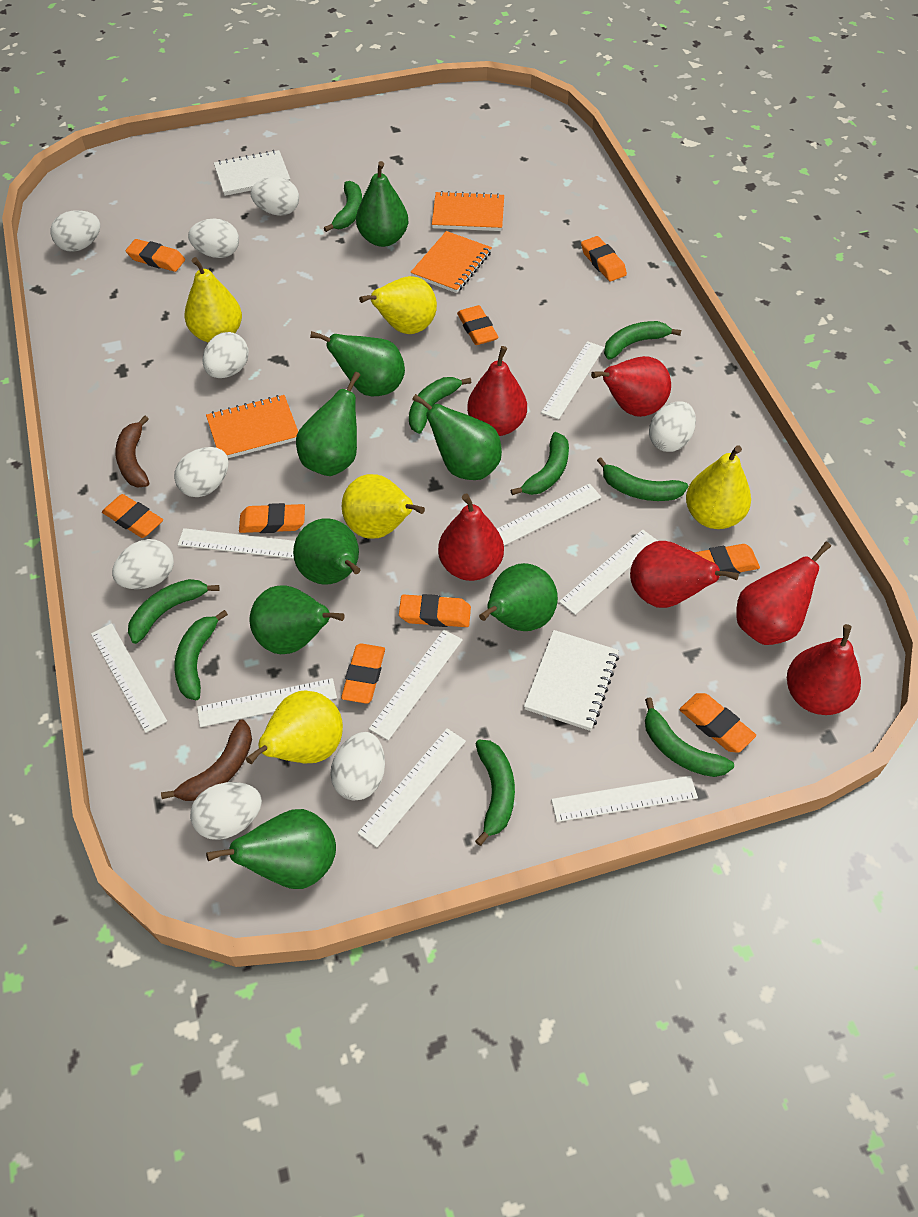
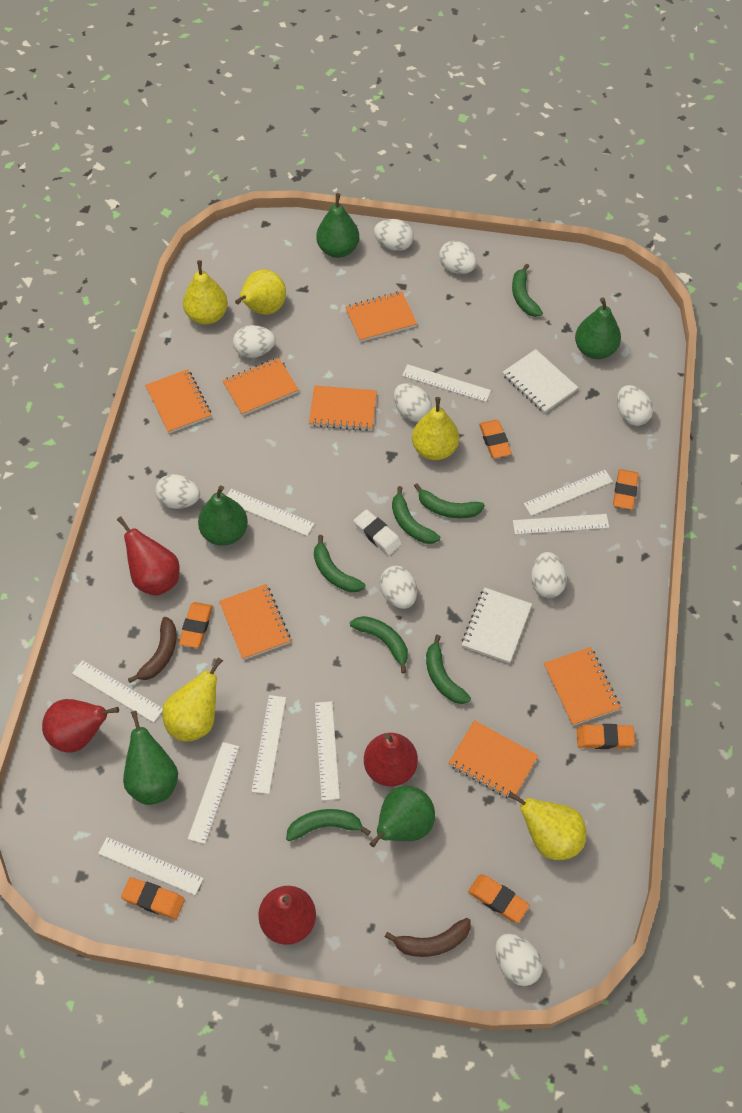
green banana: [128,579,220,644] [174,610,228,700] [324,181,362,232] [409,377,472,434] [475,740,515,846] [510,432,569,495] [597,457,688,501] [604,321,681,359] [645,697,734,777] = 9 -> [286,809,371,841] [314,535,365,592] [350,616,408,674] [392,486,440,544] [414,483,485,518] [426,635,471,704] [512,264,543,317] = 7
green pear: [206,809,336,889] [250,585,345,654] [293,518,360,585] [296,372,361,476] [310,331,405,396] [356,161,408,247] [412,394,502,480] [479,563,558,631] = 8 -> [123,711,178,805] [198,485,248,546] [316,193,359,258] [370,786,435,847] [575,297,621,359] = 5
orange eraser: [102,494,163,538] [126,239,185,272] [239,503,305,533] [341,643,385,704] [399,594,471,627] [457,305,499,345] [581,236,627,281] [679,693,756,753] [694,544,760,574] = 9 -> [121,877,185,919] [179,602,213,648] [468,874,530,923] [479,420,512,458] [577,724,635,749] [613,469,639,510] = 6
orange notebook: [206,395,298,458] [410,231,492,293] [432,191,504,231] = 3 -> [145,369,211,433] [219,584,291,660] [223,357,299,416] [309,386,377,431] [345,291,417,342] [448,720,539,800] [544,647,621,726] = 7
red pear: [438,493,504,581] [467,346,527,436] [591,356,671,417] [630,541,739,608] [736,541,831,645] [787,624,861,715] = 6 -> [42,699,119,753] [117,516,180,596] [258,886,316,945] [364,733,418,786] = 4
white eraser: none = 0 -> [353,509,402,556] = 1

